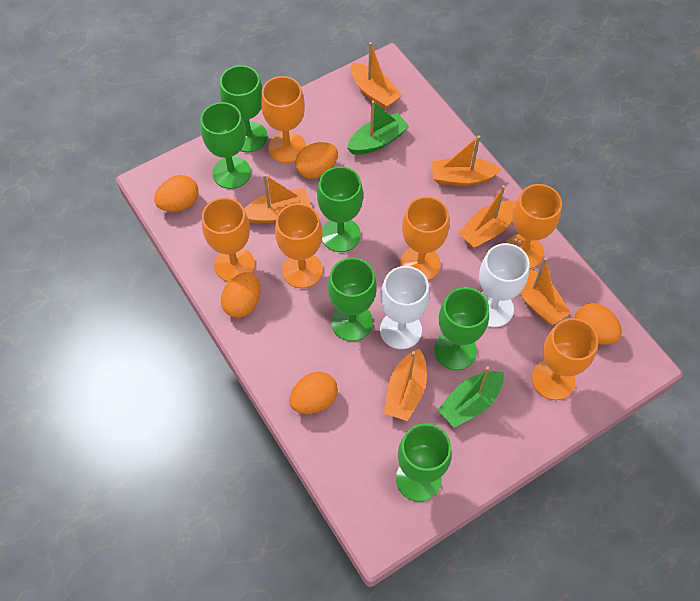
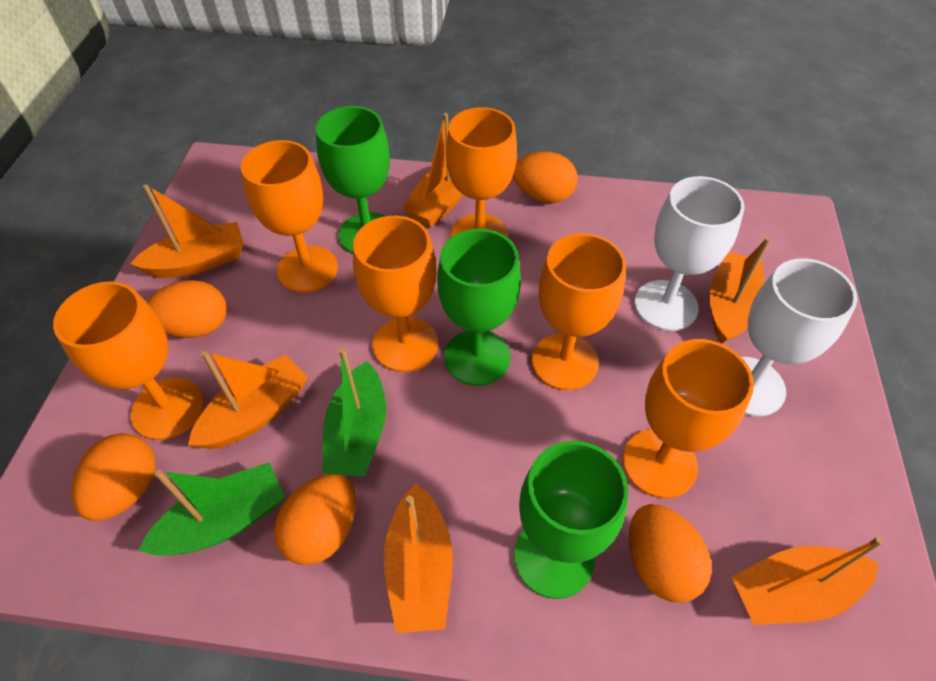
green goblet: [200,102,251,189] [220,65,268,152] [317,166,363,252] [328,258,377,341] [396,423,452,502] [434,287,489,370] = 6 -> [316,106,390,254] [437,229,521,386] [514,441,628,599] = 3

